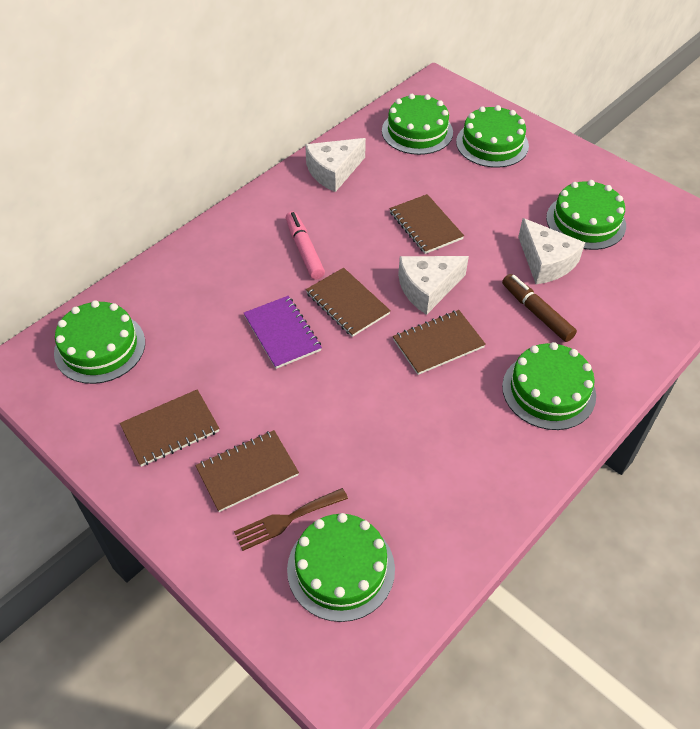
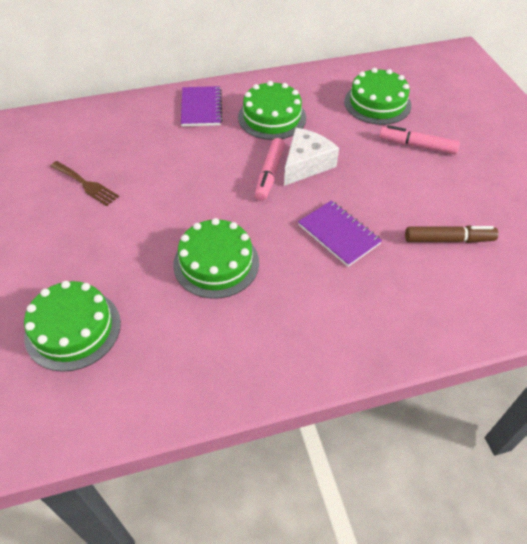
brown notebook: [120,389,219,467] [195,430,299,512] [306,268,391,337] [389,194,464,254] [393,310,486,375] = 5 -> none = 0
green cake: [54,300,145,384] [287,513,395,622] [382,94,453,155] [456,105,529,168] [502,342,596,430] [546,180,626,250] = 6 -> [24,281,121,372] [173,218,259,299] [238,81,306,140] [344,68,411,125] = 4
pink marker: [286,212,325,280] = 1 -> [255,138,285,201] [379,125,460,154] = 2
purple notebook: [244,296,322,369] = 1 -> [181,86,222,127] [298,200,382,267] = 2
white cheese: [305,138,366,192] [398,256,469,315] [518,218,585,284] = 3 -> [284,128,339,186] = 1

